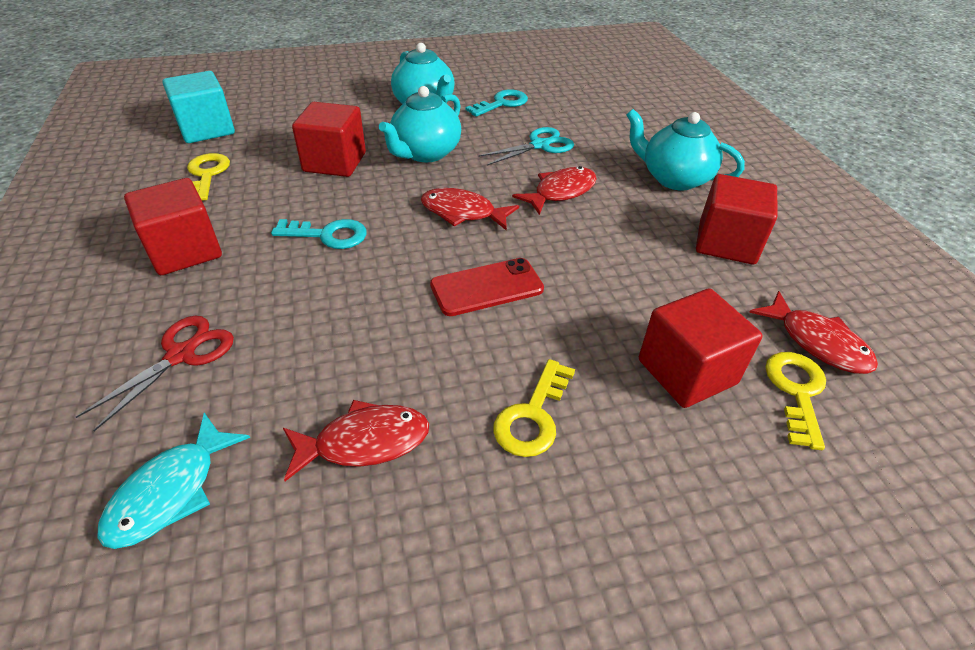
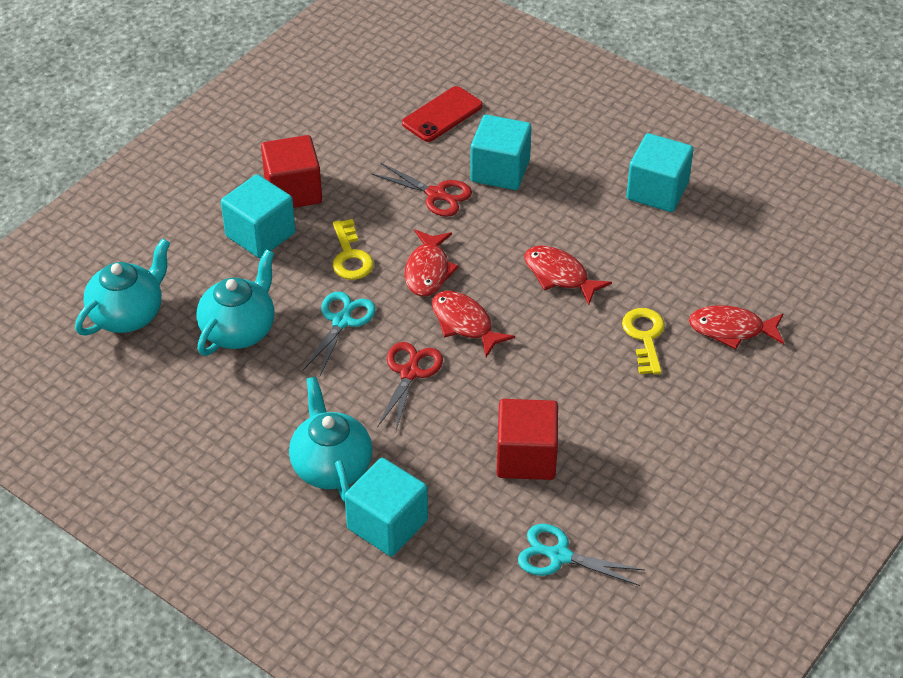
red cube: [124,178,222,275] [292,102,366,177] [639,288,763,408] [696,174,777,265] = 4 -> [261,135,322,208] [497,399,558,480] = 2
red scissors: [76,316,234,431] = 1 -> [372,163,472,217] [377,342,443,430] = 2
turquoise cube: [162,71,235,143] = 1 -> [221,174,296,258] [344,458,428,556] [470,115,531,190] [626,133,694,212] = 4
turquoise fish: [97,413,250,549] = 1 -> none = 0
turquoise key: [271,219,367,249] [466,89,528,117] = 2 -> none = 0
turquoise scissors: [478,127,574,166] = 1 -> [302,292,376,376] [518,524,645,586] = 2
yellow key: [187,153,230,201] [493,359,575,457] [765,352,826,450] = 3 -> [333,219,374,280] [622,308,665,375] = 2

